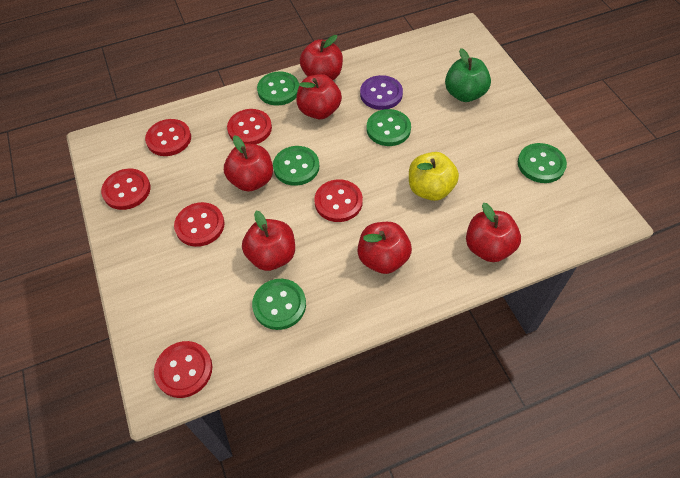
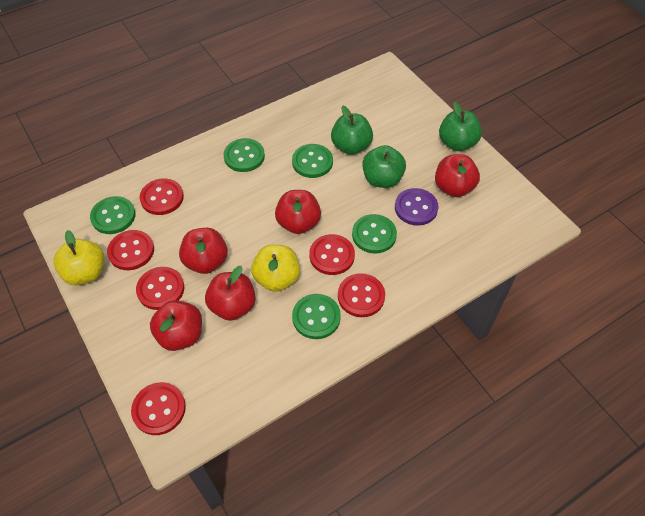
green apple: [445,48,491,102] = 1 -> [331,106,373,155] [362,145,406,188] [439,102,482,151] = 3
red apple: [224,135,273,192] [242,211,295,271] [296,74,342,119] [300,35,343,80] [358,222,412,274] [466,203,521,262] = 6 -> [150,300,202,351] [179,228,228,274] [205,266,256,321] [275,190,321,234] [435,154,480,197] = 5
yellow apple: [409,152,459,201] = 1 -> [53,230,104,285] [251,245,300,292] = 2

